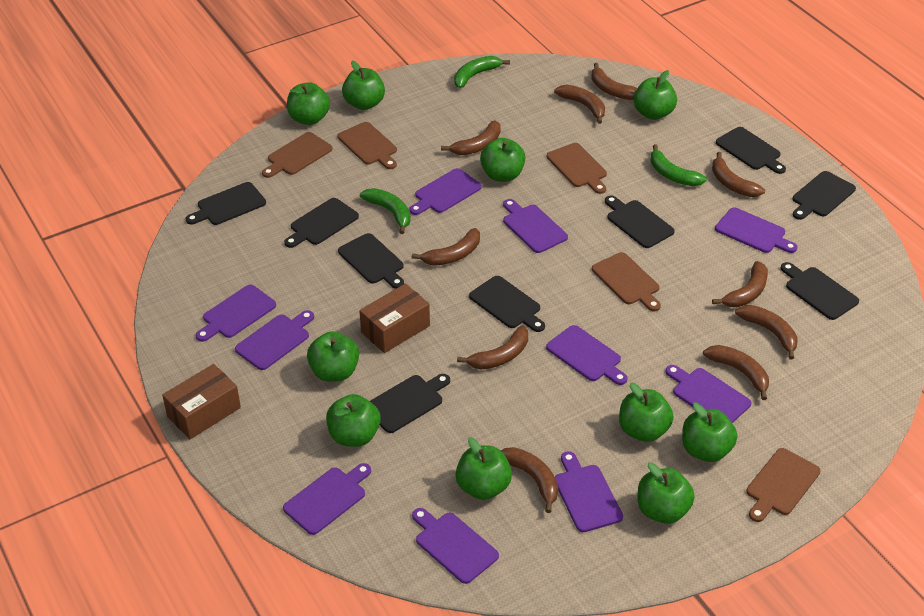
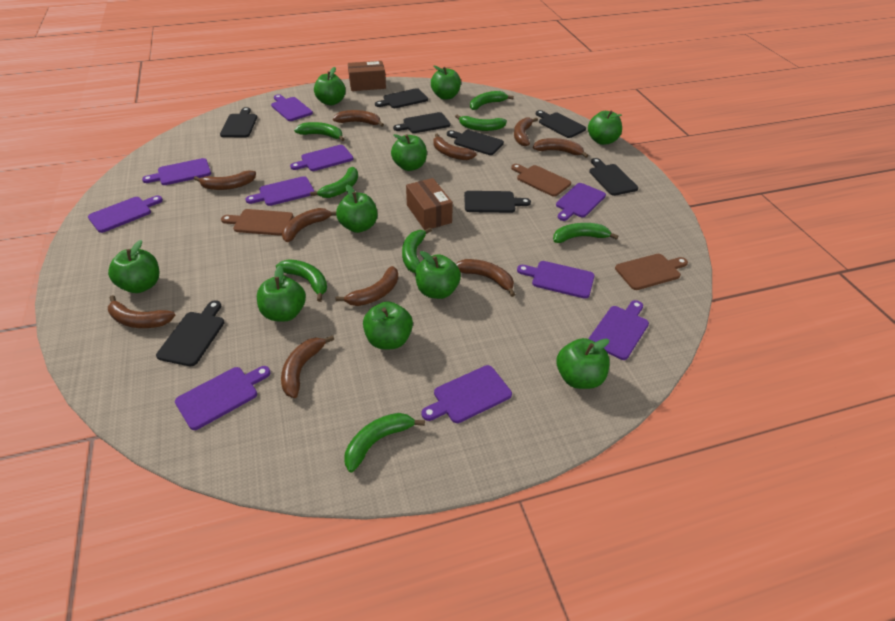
black cutting board: [186,182,266,225] [284,198,359,248] [338,233,404,289] [370,374,450,433] [469,276,545,332] [605,195,675,248] [716,127,786,174] [781,262,859,320] [792,171,856,220] = 9 -> [156,300,225,366] [220,107,257,137] [375,88,428,108] [393,112,451,133] [447,130,504,155] [464,191,531,213] [536,110,586,138] [589,158,638,196] = 8
brown cutting board: [262,132,333,178] [338,122,397,169] [547,143,607,194] [592,252,661,311] [746,448,821,522] = 5 -> [221,209,293,236] [511,164,571,197] [615,254,688,290] = 3
green banana: [360,188,411,234] [454,56,510,88] [651,144,707,186] = 3 -> [276,259,327,302] [294,122,345,141] [310,167,358,198] [344,413,425,473] [402,227,432,273] [455,115,507,131] [470,91,514,110] [553,223,619,243] = 8

